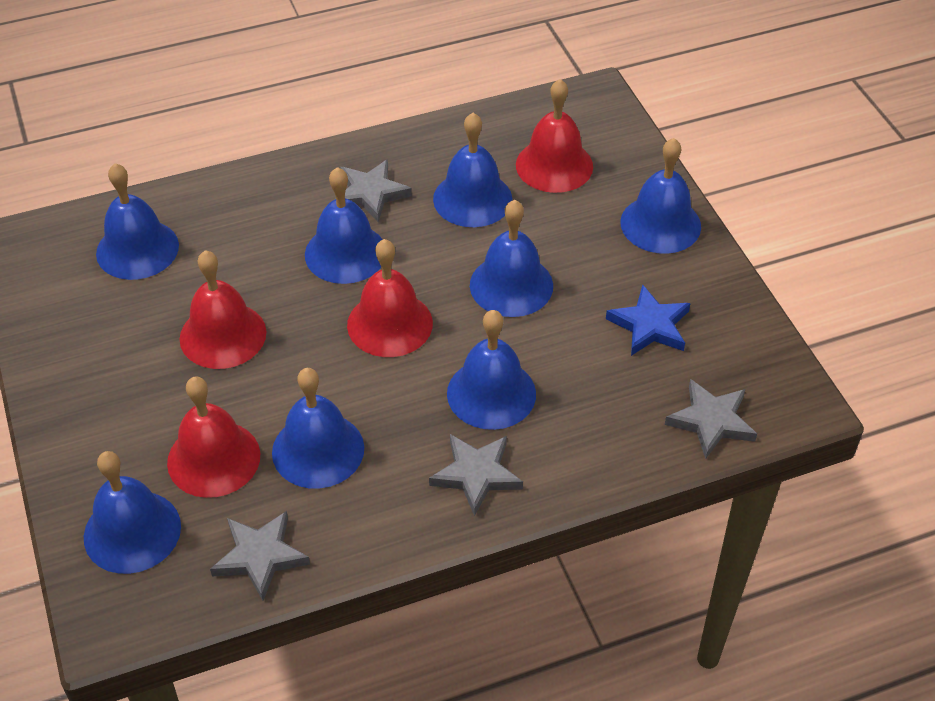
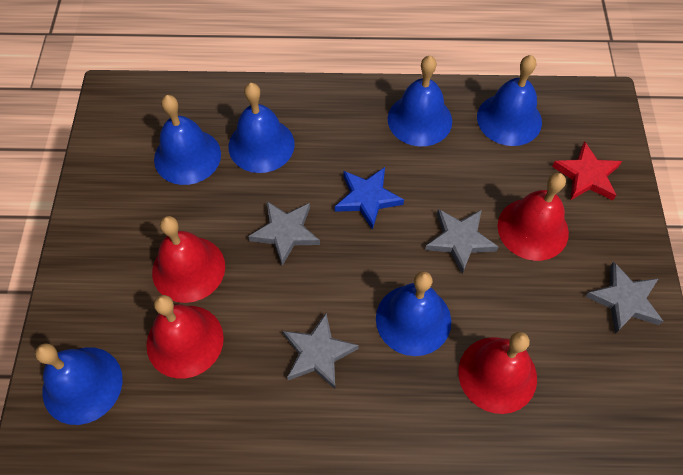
blue bell: [84,451,181,574] [96,163,179,280] [272,368,364,489] [305,167,383,284] [433,113,512,227] [447,310,536,430] [470,200,553,317] [620,138,701,254] = 8 -> [35,343,123,425] [154,95,221,185] [229,83,295,173] [376,271,451,356] [387,56,452,147] [477,55,542,146] = 6
red star: none = 0 -> [552,141,622,200] = 1

